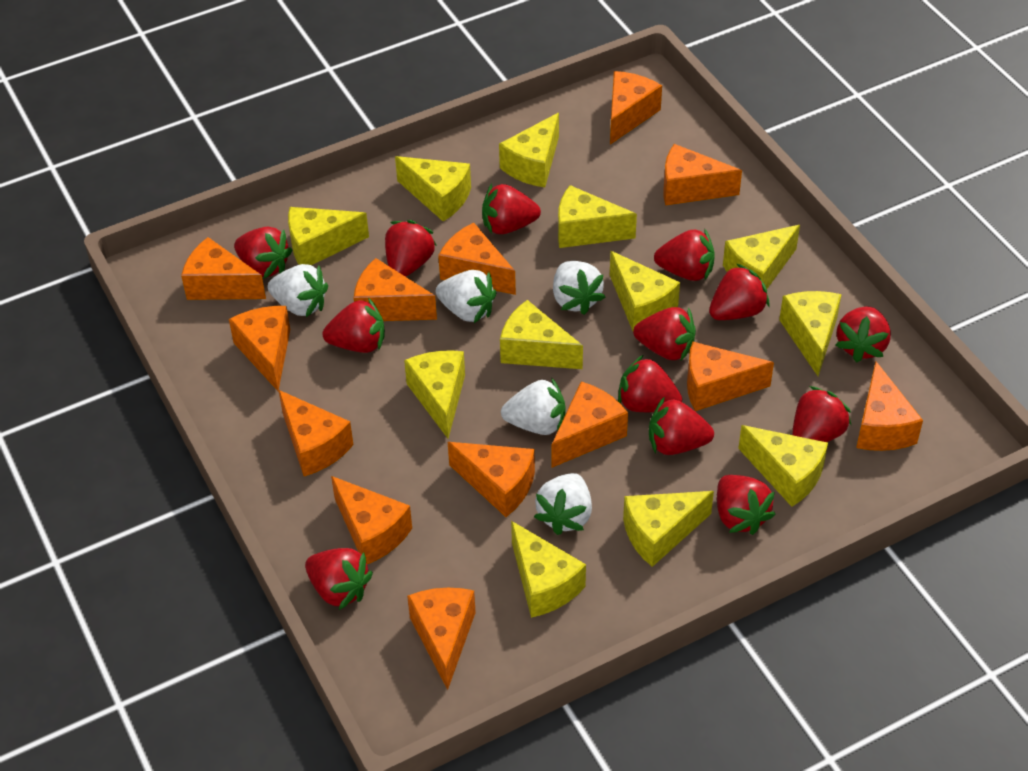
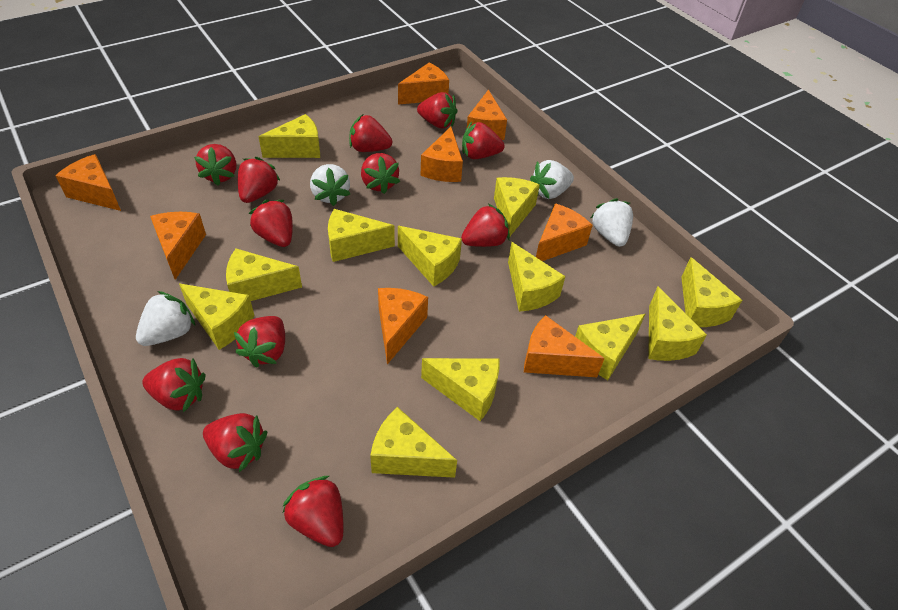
orange cheese: [181,237,266,300] [229,306,290,391] [278,390,353,476] [331,476,412,564] [354,258,437,321] [407,588,476,690] [438,223,516,295] [448,442,535,517] [552,381,628,468] [610,71,662,144] [663,144,742,205] [687,341,774,411] [856,361,923,451] = 13 -> [55,154,121,211] [150,212,206,280] [378,288,428,365] [398,63,449,105] [421,127,463,182] [467,90,507,140] [524,315,605,377] [536,203,593,261] = 8
red strawberry: [234,227,293,278] [305,548,373,610] [323,297,385,353] [385,220,437,277] [482,184,541,234] [618,355,682,412] [633,307,696,362] [649,398,714,455] [654,229,715,281] [709,263,769,320] [717,475,776,535] [792,386,851,442] [835,306,891,363] = 13 -> [142,358,206,413] [194,144,236,186] [203,413,267,472] [234,316,285,368] [238,157,280,203] [249,200,293,247] [283,476,344,547] [349,114,392,152] [361,153,400,194] [417,92,457,128] [461,204,510,247] [462,122,504,159] = 12
white strawberry: [268,264,328,317] [436,270,496,323] [501,377,565,435] [534,473,592,535] [553,261,605,315] = 5 -> [136,291,195,346] [310,164,350,206] [530,160,574,199] [591,198,633,247] = 4

